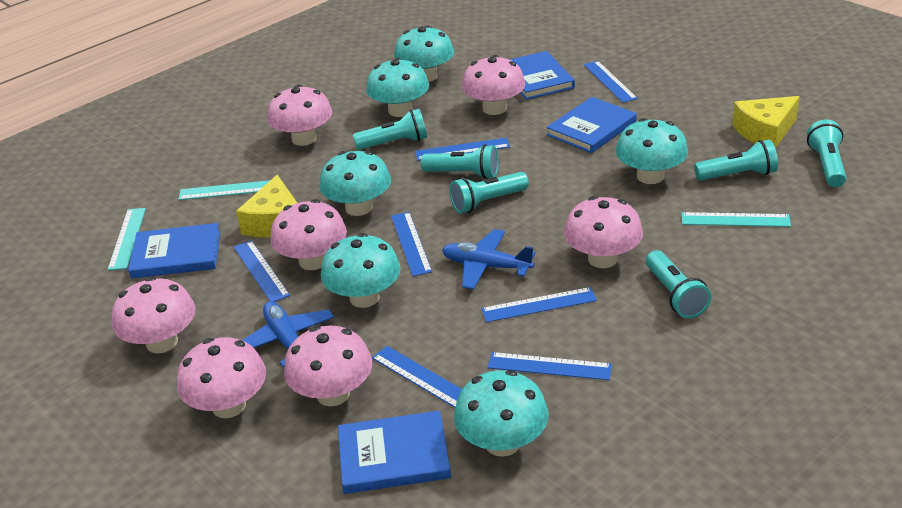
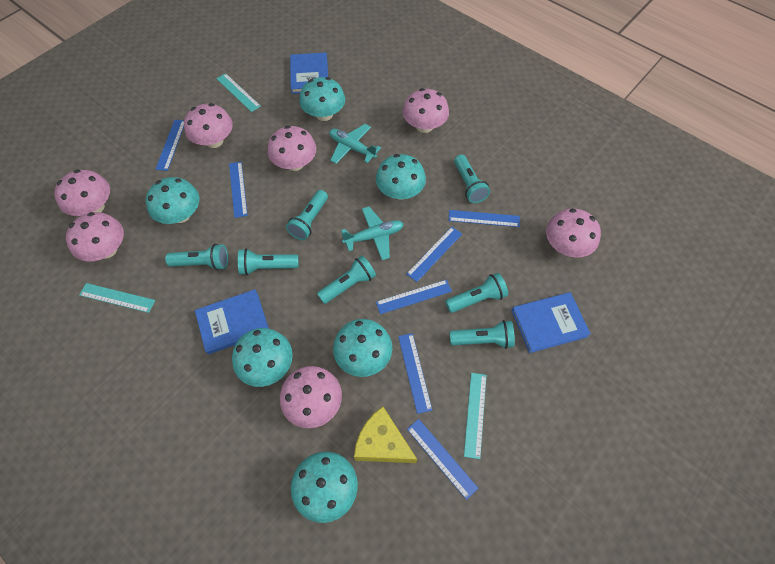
blue book: [128,223,220,279] [338,410,451,494] [510,51,575,100] [547,97,637,153] = 4 -> [195,289,269,355] [290,52,328,94] [511,292,591,353] = 3
blue plane: [242,301,334,367] [442,229,535,289] = 2 -> none = 0
turquoise flashlight: [353,109,427,150] [421,144,499,179] [449,172,529,213] [646,250,711,318] [694,140,778,181] [807,119,846,187] = 6 -> [165,244,228,270] [238,249,299,275] [286,190,328,240] [317,255,376,304] [445,273,508,313] [450,320,515,349] [454,155,490,203] = 7
turquoise plane: none = 0 -> [329,124,381,164] [341,207,404,260] = 2
yellow cheese: [236,175,297,238] [732,96,800,149] = 2 -> [354,406,417,463] = 1

